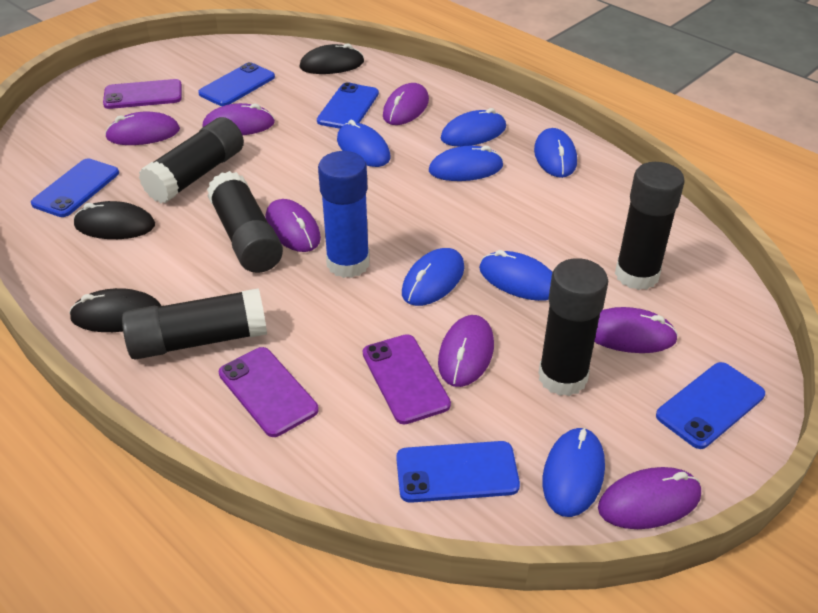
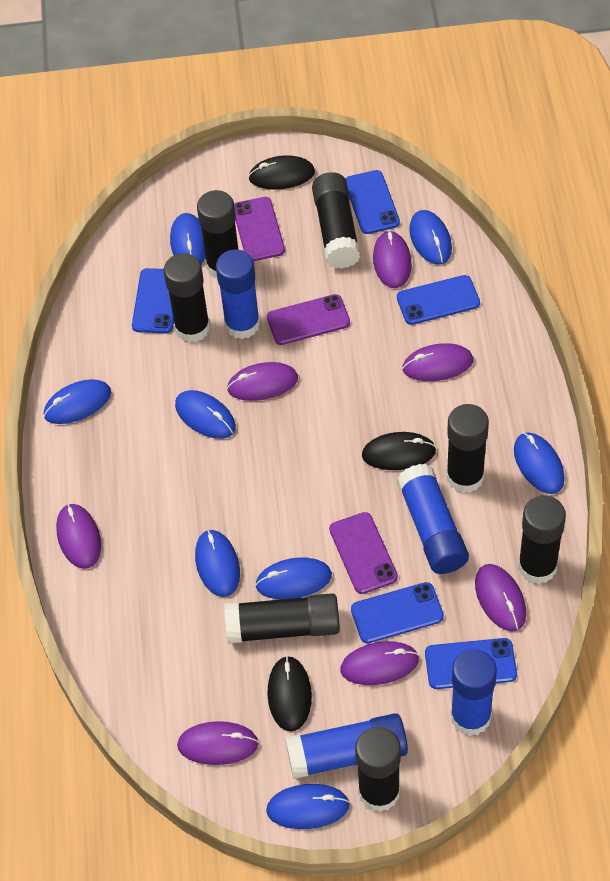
black glue stick: [122,288,267,360] [139,117,244,203] [207,171,283,273] [538,258,608,396] [615,162,685,290] = 5 -> [163,253,210,343] [197,190,238,278] [224,593,340,644] [312,172,361,269] [355,727,401,812] [446,404,489,493] [518,496,566,584] = 7
blue glue stick: [318,151,370,278] = 1 -> [216,250,260,339] [285,713,408,779] [397,464,469,574] [450,649,497,736] = 4
blue mouse: [337,120,390,167] [402,248,464,306] [429,146,503,181] [441,108,506,146] [479,250,552,301] [534,128,577,178] [543,427,605,517] = 7 -> [44,379,111,424] [170,213,206,264] [175,390,236,439] [195,530,240,597] [255,557,332,599] [266,784,350,829] [409,210,452,265] [514,432,565,494] = 8

